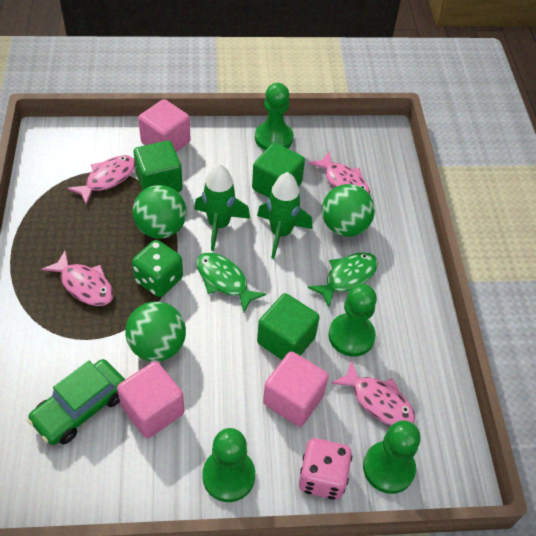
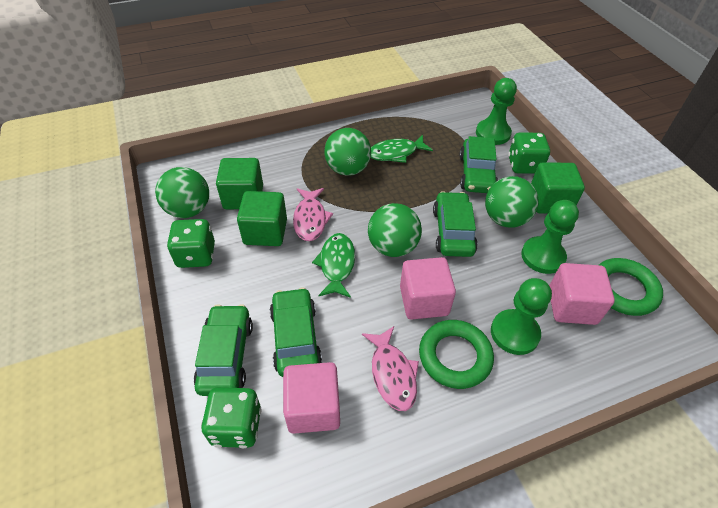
green ball: [125,302,186,362] [133,185,187,239] [322,184,375,237] = 3 -> [155,167,209,218] [325,128,371,176] [368,203,422,257] [485,176,539,228] = 4
green car: [27,359,125,445] = 1 -> [194,304,253,396] [270,287,322,377] [433,191,478,257] [459,136,498,193] = 4
green dice: [132,240,183,297] = 1 -> [167,219,215,268] [201,387,262,448] [508,132,550,174] = 3
green pawn: [202,428,255,502] [255,83,293,150] [329,284,377,357] [363,420,421,494] = 4 -> [476,78,517,145] [491,278,552,355] [521,200,579,274] = 3
green ring: none = 0 -> [419,320,494,389] [599,258,663,316] = 2
green rocket: [194,163,250,251] [257,172,312,259] = 2 -> none = 0
pink dice: [299,438,352,500] = 1 -> none = 0
pink fish: [41,251,114,306] [67,155,135,205] [308,152,370,194] [331,360,415,425] = 4 -> [293,188,333,241] [362,326,419,411] = 2

